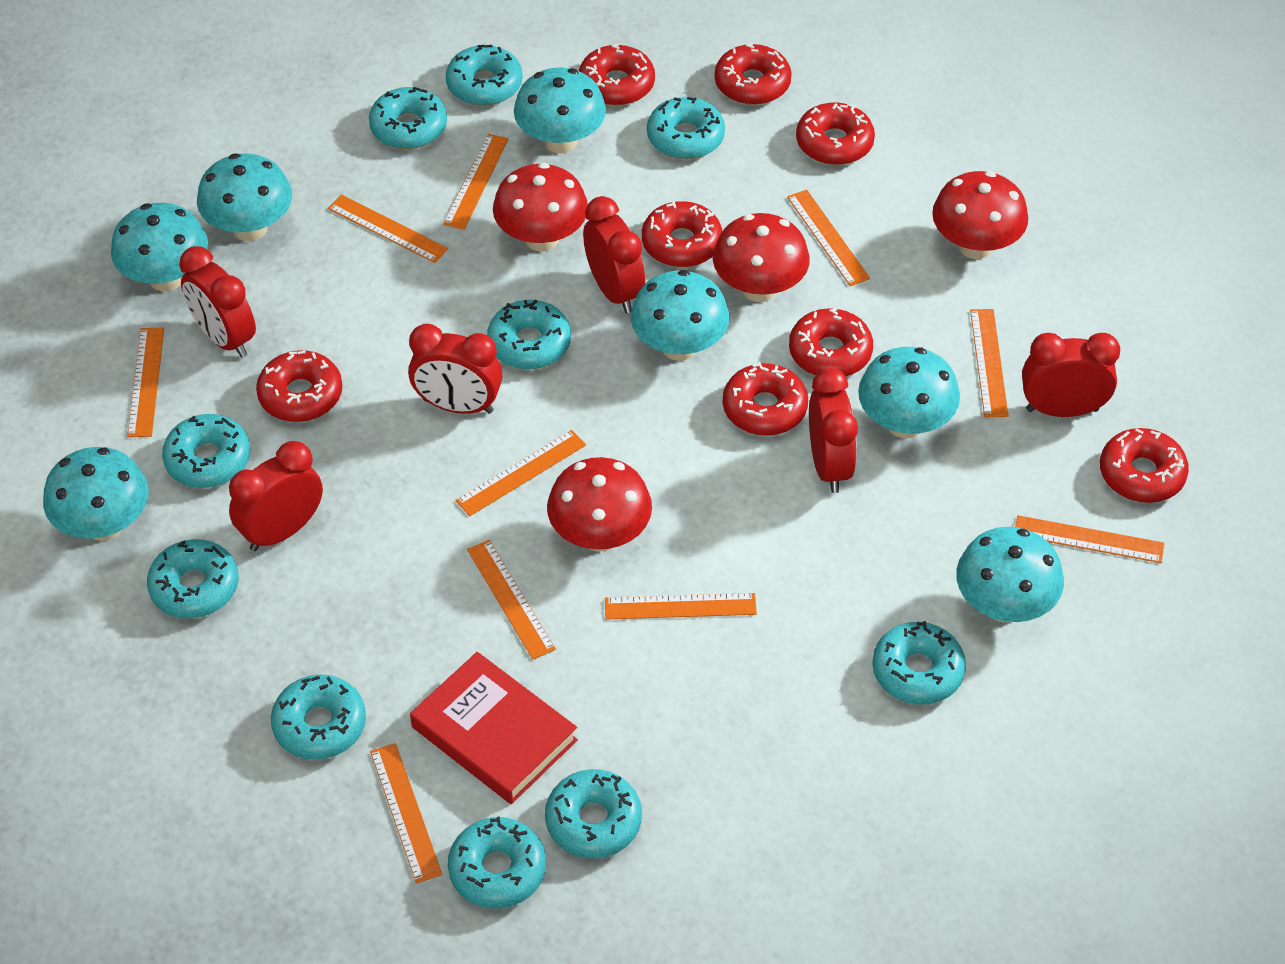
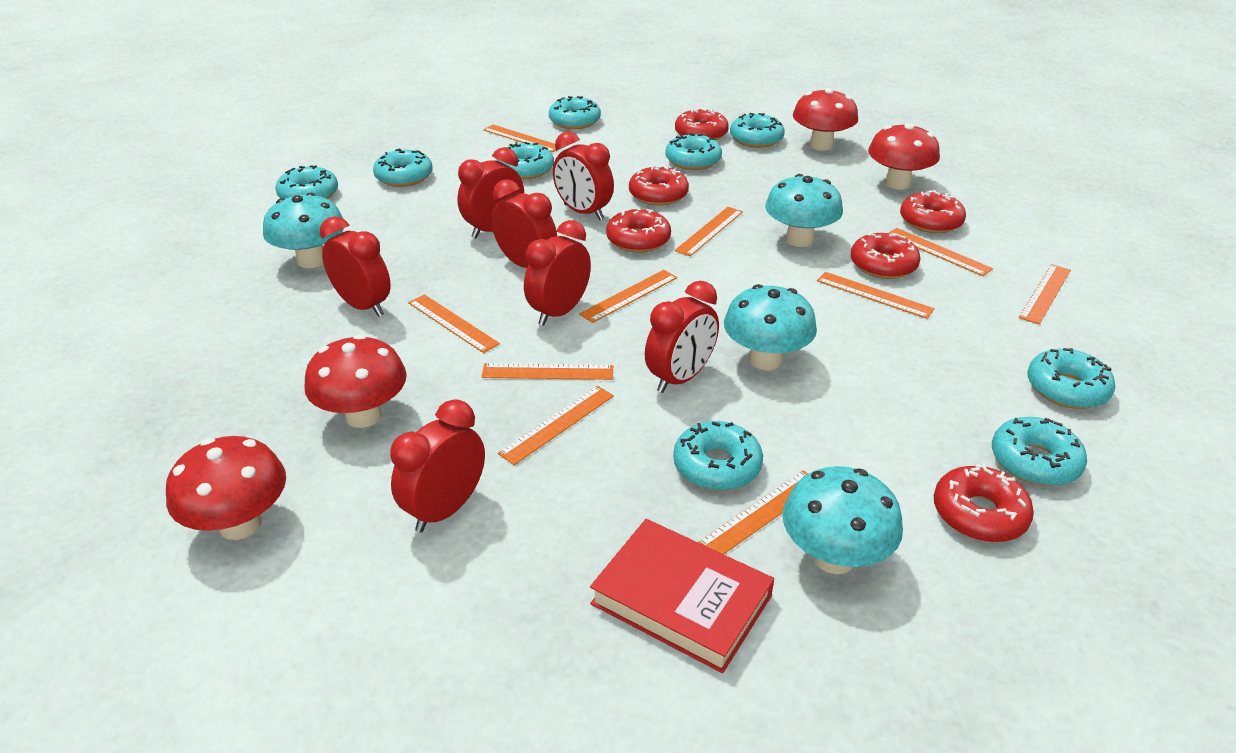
red clock: [179,246,256,358] [229,441,323,551] [408,324,503,414] [583,196,645,313] [809,368,858,493] [1022,333,1120,417] = 6 -> [320,216,391,317] [390,399,485,532] [457,147,524,238] [491,179,557,268] [524,220,591,326] [553,132,614,220] [645,281,719,393] = 7
red donut: [256,350,342,422] [579,43,655,106] [642,201,722,267] [715,43,792,105] [723,362,808,436] [789,308,873,376] [796,102,875,165] [1100,428,1189,503] = 8 -> [606,207,671,253] [629,165,689,206] [675,107,729,141] [851,232,921,279] [900,190,966,233] [934,464,1034,542] = 6
turquoise donut: [147,539,239,618] [162,414,250,488] [271,674,366,760] [369,87,447,149] [446,45,523,106] [448,817,546,909] [487,300,571,369] [545,769,642,858] [647,97,725,159] [872,621,966,705] = 10 -> [275,165,338,199] [373,148,433,187] [496,142,554,179] [549,96,601,129] [665,134,722,170] [673,421,763,491] [730,113,785,148] [992,417,1087,486] [1027,348,1115,409] = 9
turquoise mushroom: [43,447,149,541] [111,203,208,291] [197,153,292,241] [514,67,606,153] [631,270,729,361] [858,347,960,438] [956,527,1064,622] = 7 -> [263,193,344,268] [724,284,817,370] [765,174,843,247] [782,466,903,574] = 4

